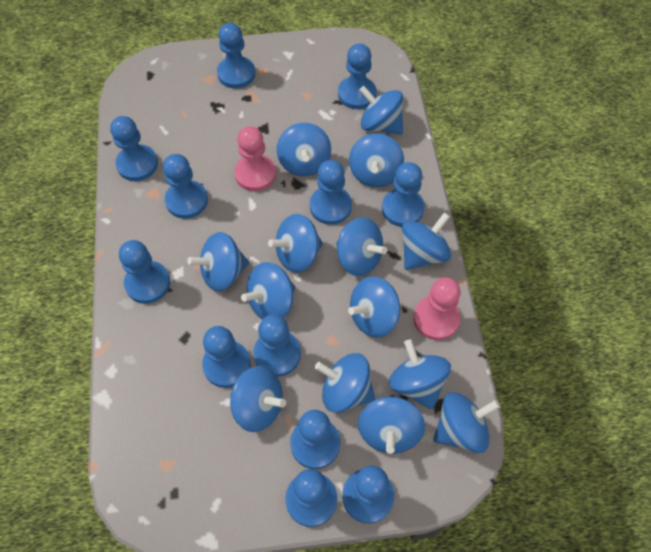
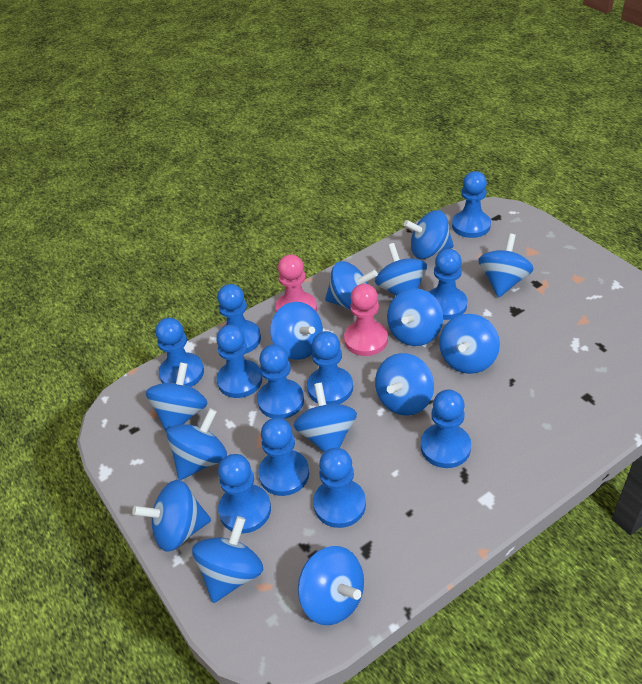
blue pawn: [110,116,158,181] [119,240,170,304] [163,154,208,219] [202,326,251,388] [217,23,255,88] [253,314,301,377] [285,469,337,527] [290,410,341,469] [310,160,352,225] [338,43,377,109] [342,466,394,524] [382,162,425,227] = 12 -> [155,318,204,387] [216,325,262,398] [217,284,261,354] [218,454,271,533] [257,344,304,419] [258,418,309,496] [307,331,353,405] [313,448,366,528] [420,390,471,468] [429,249,467,320] [452,171,491,238] = 11

